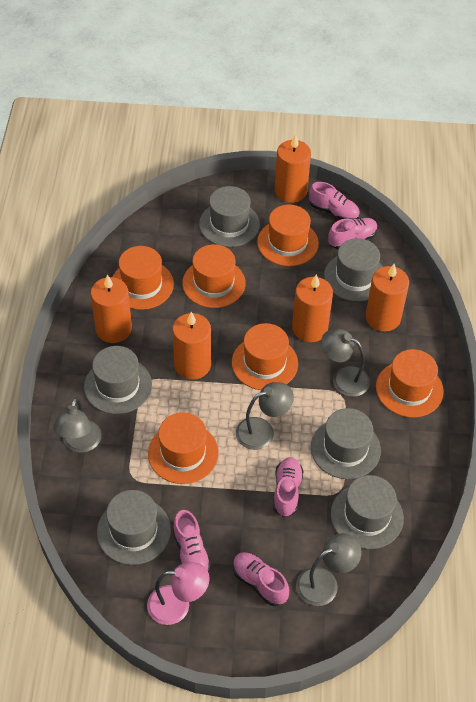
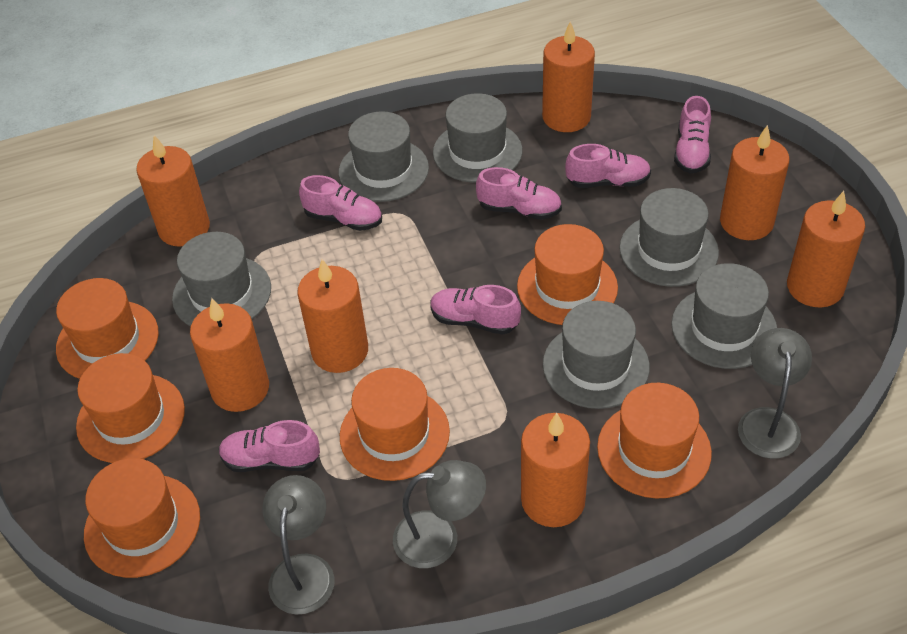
grey lamp: [53,397,102,453] [236,382,294,450] [296,533,361,606] [321,329,370,397] = 4 -> [262,475,334,615] [393,460,486,568] [738,328,812,459] = 3
orange candle: [91,275,132,343] [172,312,211,380] [275,134,311,203] [292,274,333,342] [366,264,409,332] = 5 -> [136,135,210,247] [190,298,269,412] [297,259,368,373] [521,413,590,527] [542,21,595,132] [720,125,790,240] [787,191,865,308] = 7
pink lamp: [147,562,210,625] = 1 -> none = 0
pink shoe: [173,510,211,572] [233,552,289,606] [273,457,303,517] [309,182,360,220] [328,218,378,249] = 5 -> [219,420,320,472] [299,175,382,231] [430,285,521,334] [476,167,562,220] [565,144,651,188] [674,96,711,173] = 6

